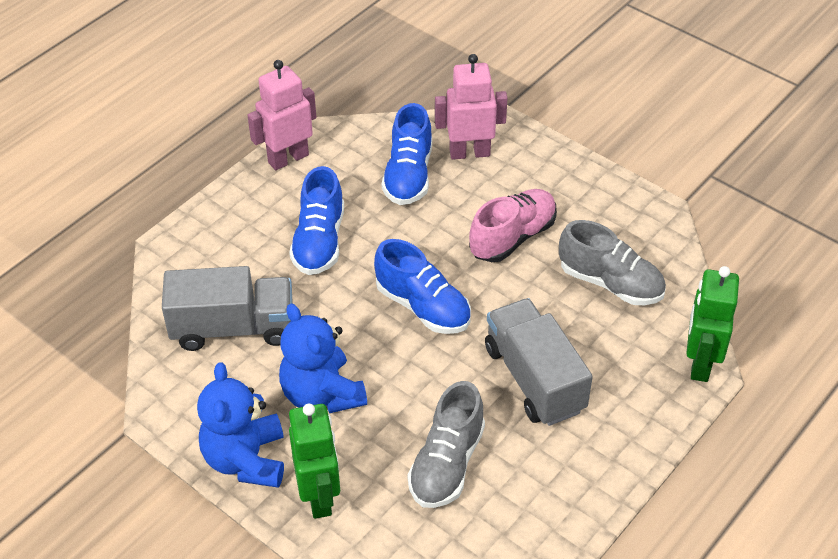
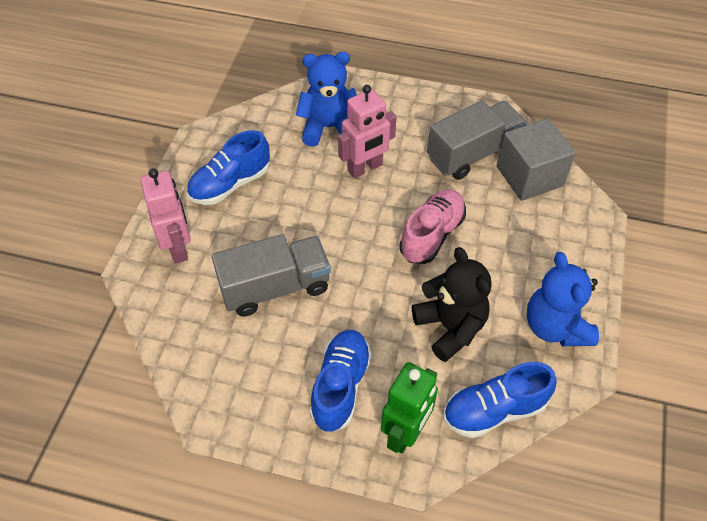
black teddy bear: none = 0 -> [412,247,492,362] = 1
green robot: [289,403,340,519] [686,266,739,382] = 2 -> [381,362,438,454] = 1
grey cube: none = 0 -> [497,118,576,201] = 1
grey shoe: [408,381,485,508] [559,220,666,305] = 2 -> none = 0

